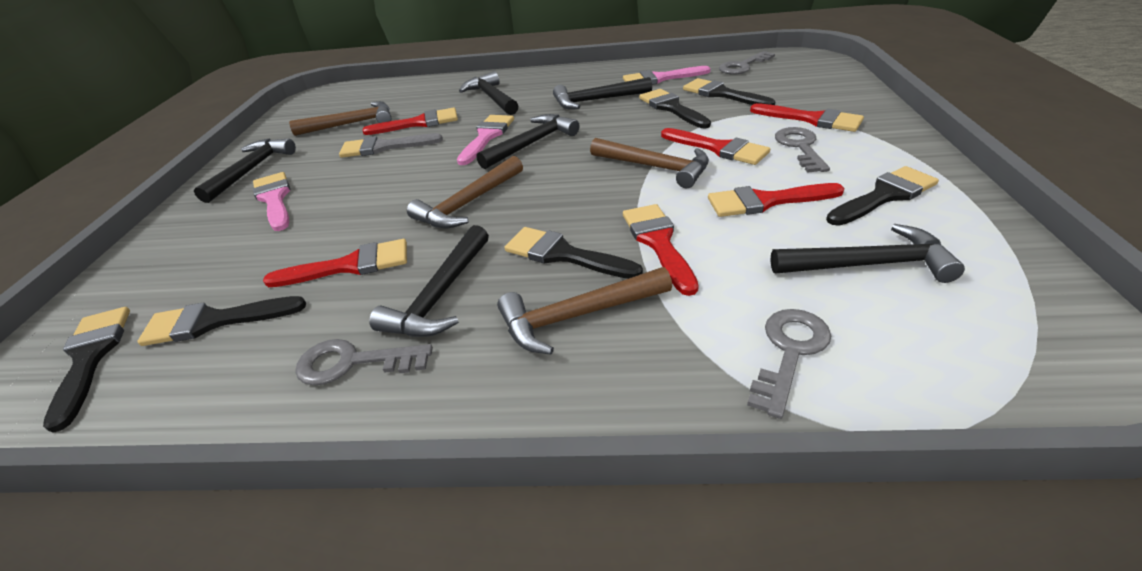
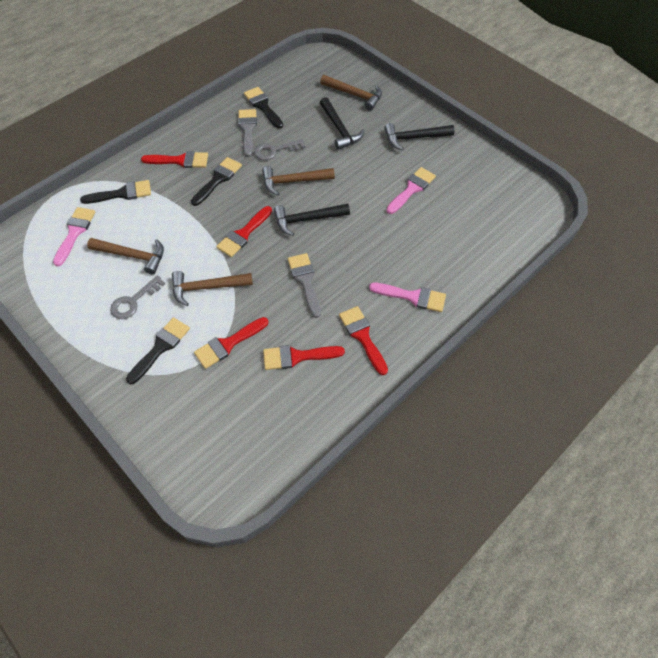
black brush: [43,307,130,433] [137,296,306,346] [505,227,643,279] [639,89,711,128] [683,78,775,105] [826,166,939,226] = 6 -> [80,180,151,204] [126,317,190,384] [191,157,242,206] [244,87,283,129] = 4
black hammer: [194,138,296,203] [369,225,489,337] [459,71,519,115] [476,114,580,169] [553,77,652,109] [770,224,965,283] = 6 -> [274,204,350,236] [320,97,364,150] [384,123,455,150] = 3
grey brush: [339,133,443,158] = 1 -> [238,109,257,157] [288,253,321,318] = 2
grey key: [295,339,433,385] [719,51,775,75] [747,309,831,419] [775,127,830,172] = 4 -> [110,275,165,319] [254,139,305,160] = 2
red brush: [263,239,407,287] [362,108,458,135] [623,204,699,296] [661,128,770,165] [708,183,845,217] [750,103,864,132] = 6 -> [141,151,208,168] [194,317,268,369] [216,206,272,257] [263,345,345,370] [339,306,388,375] = 5

